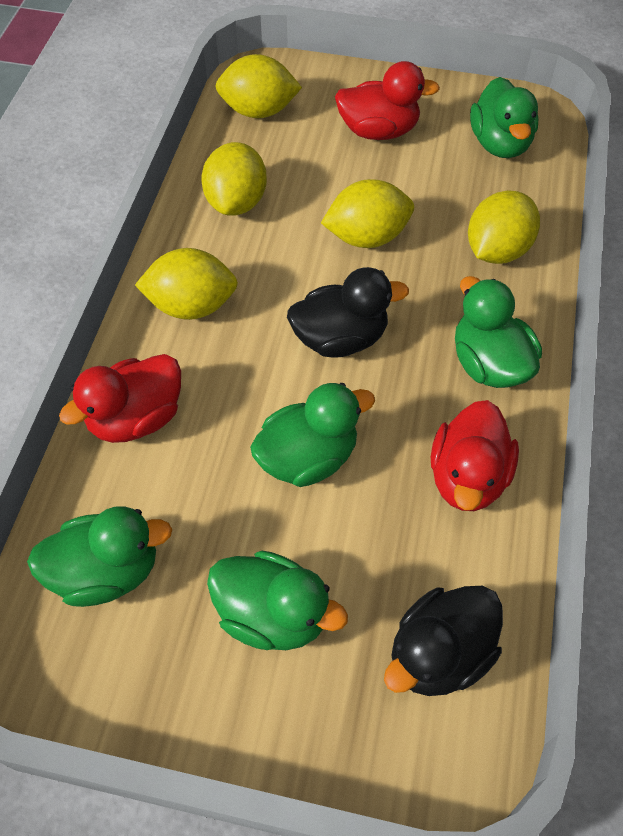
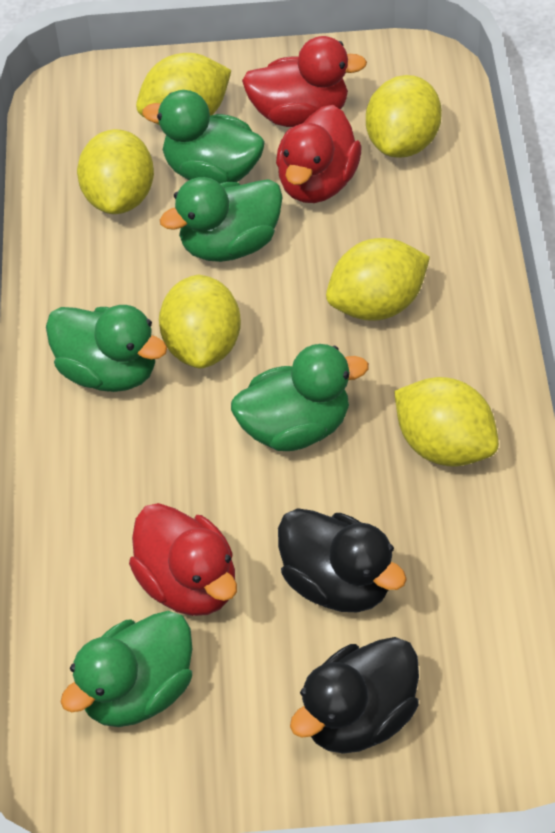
yellow lemon: [135,248,238,320] [201,142,267,216] [215,54,302,118] [321,179,414,248] [468,190,540,264] = 5 -> [77,129,154,214] [136,53,231,125] [159,275,241,368] [326,238,430,321] [366,75,442,158] [394,377,499,467] = 6

